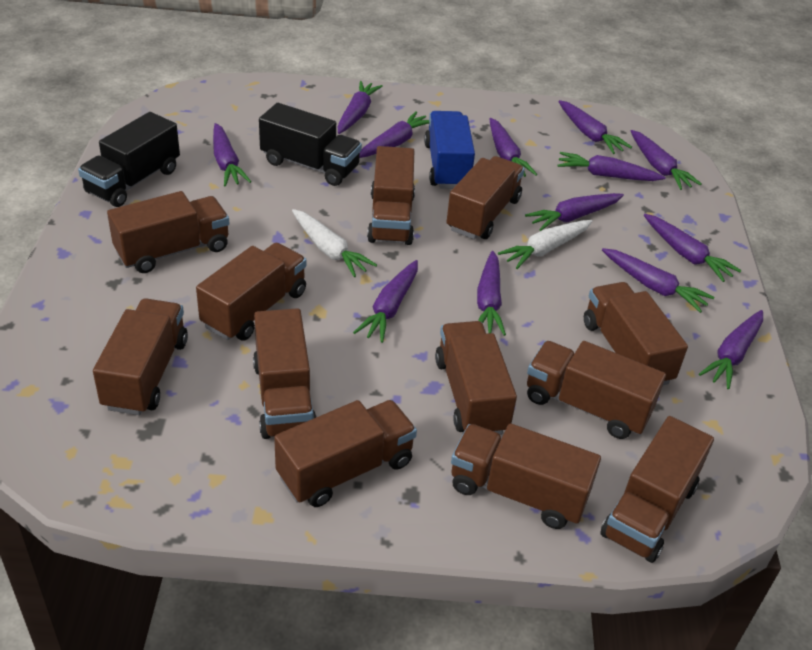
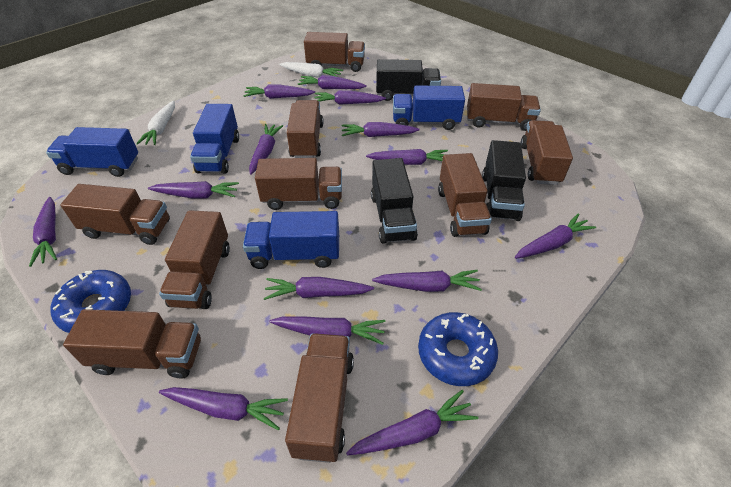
black truck: [78,112,180,207] [259,103,362,186] = 2 -> [371,158,418,243] [376,59,441,101] [482,140,526,221] = 3
blue donut: none = 0 -> [50,270,131,333] [418,312,498,386] = 2
blue truck: [424,111,475,189] = 1 -> [46,127,138,177] [190,104,239,174] [243,211,339,269] [393,86,465,130] = 4
brown truck: [93,298,188,415] [107,191,229,273] [196,243,307,341] [253,308,317,439] [274,400,417,507] [367,146,415,245] [435,321,517,435] [447,156,524,239] [451,423,601,529] [527,341,666,439] [584,282,688,385] [600,416,714,563] = 12 -> [60,184,170,245] [63,309,201,379] [159,210,230,309] [255,158,342,210] [285,333,354,463] [287,100,324,158] [304,32,365,72] [438,153,492,237] [467,83,541,131] [521,120,573,185] = 10
purple carrot: [213,123,251,186] [337,81,383,134] [353,260,418,343] [360,111,429,158] [477,251,506,336] [490,118,537,177] [525,193,624,231] [558,100,632,154] [558,152,666,181] [602,248,715,313] [631,130,702,190] [644,214,742,282] [699,310,763,389] = 13 -> [29,197,57,267] [148,181,239,198] [159,387,288,430] [243,85,315,99] [249,124,283,175] [264,277,374,300] [269,316,386,345] [298,75,367,89] [314,90,386,105] [342,122,420,137] [346,390,478,455] [366,149,448,165] [372,270,482,292] [515,213,596,259] = 14

